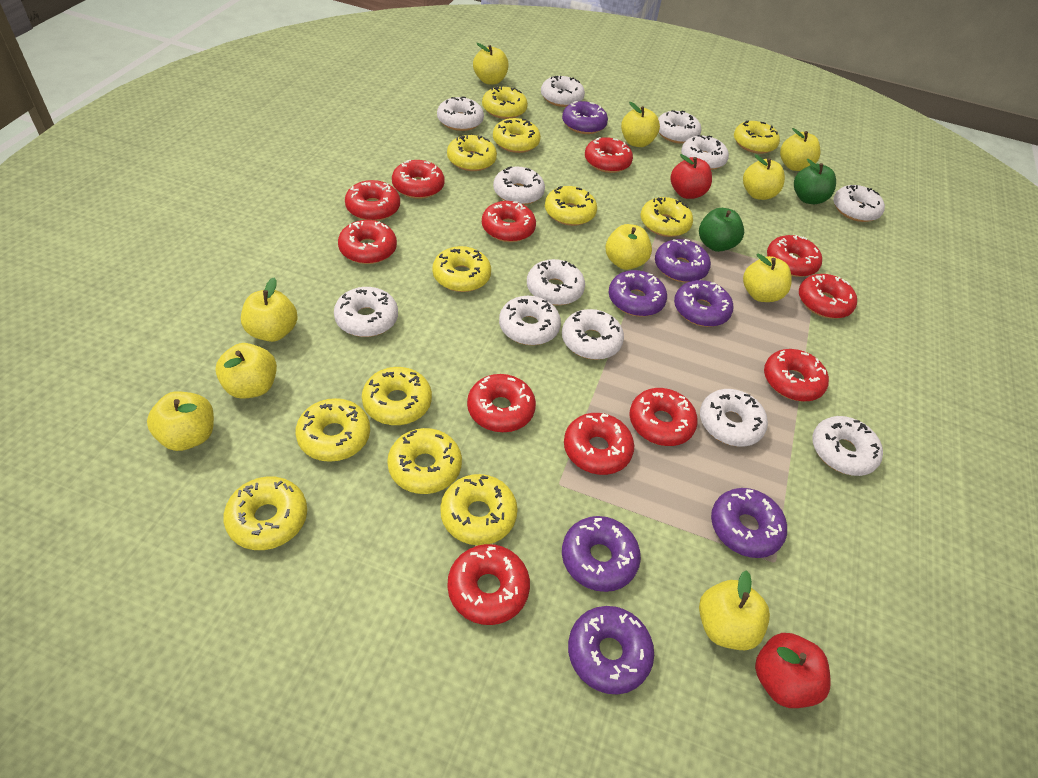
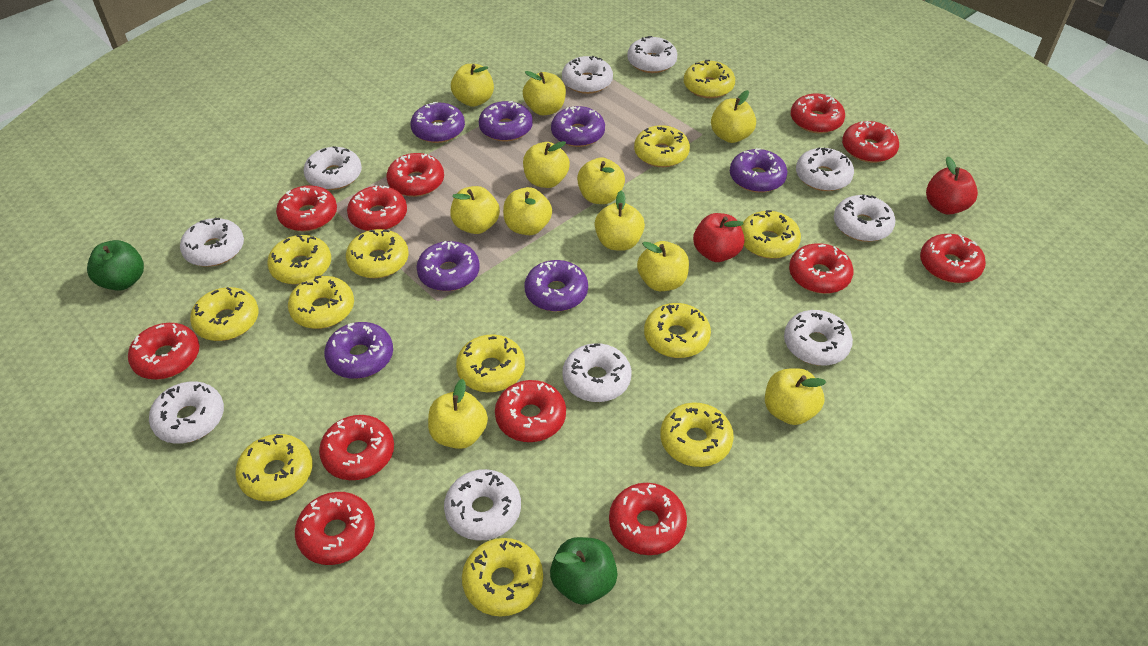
white donut: [334,287,398,337] [437,96,484,131] [493,166,545,205] [499,296,561,345] [527,259,585,305] [541,76,585,107] [562,309,624,360] [658,110,701,144] [681,135,729,170] [700,389,768,447] [812,416,883,476] [833,185,885,222] = 12 -> [149,381,224,444] [180,218,244,267] [303,146,362,190] [444,469,521,541] [562,56,613,94] [562,343,631,402] [627,36,678,73] [784,310,853,366] [796,147,854,191] [834,194,896,242] = 10
yellow apple: [147,391,214,451] [215,343,277,399] [241,278,298,342] [473,43,509,85] [606,224,652,270] [621,102,660,147] [699,570,770,650] [743,154,785,200] [743,253,792,302] [780,128,820,171] = 10 -> [428,379,488,449] [450,186,500,234] [451,64,494,107] [503,187,552,235] [523,71,566,115] [523,141,570,188] [577,157,625,204] [595,191,645,251] [637,241,689,291] [711,90,756,143] [765,368,826,425] = 11

